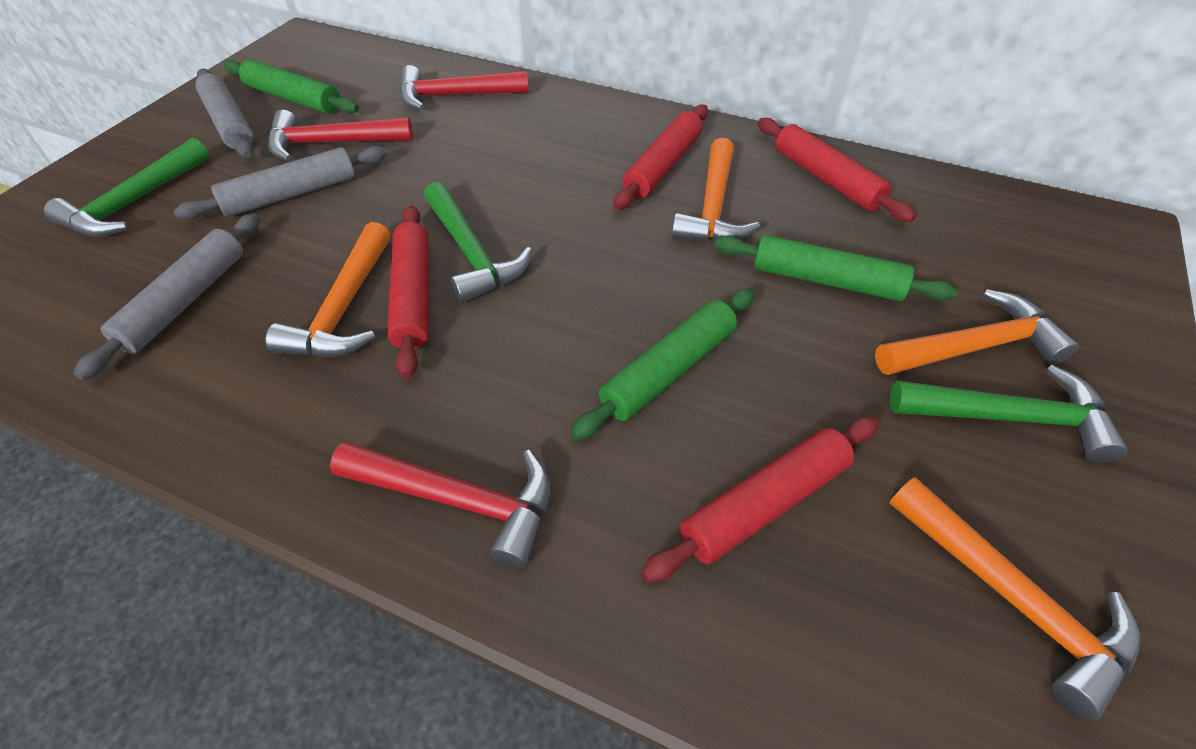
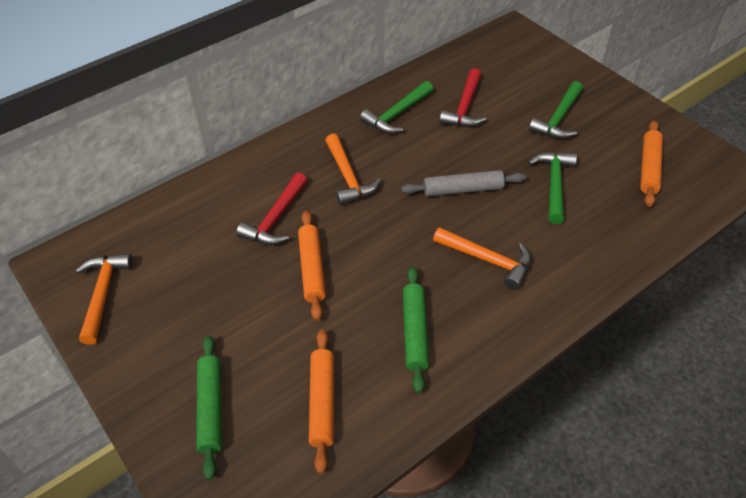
green rolling pin: [224,59,359,114] [570,288,755,440] [714,235,958,301] = 3 -> [196,336,222,480] [403,267,429,394] = 2
grey rolling pin: [73,214,260,380] [174,146,387,220] [195,69,254,158] = 3 -> [401,170,526,197] = 1
orange hammer: [266,222,391,357] [672,138,760,243] [875,289,1079,375] [889,477,1140,721] = 4 -> [76,254,133,345] [325,134,381,205] [433,227,531,290] = 3
orange rolling pin: none = 0 -> [298,211,326,321] [309,329,334,474] [640,120,663,207] = 3
red hammer: [268,110,413,161] [330,441,550,569] [399,65,529,110] = 3 -> [236,173,308,245] [439,68,486,127] = 2
red rolling pin: [387,205,429,378] [613,105,708,210] [641,416,880,582] [758,118,916,222] = 4 -> none = 0

